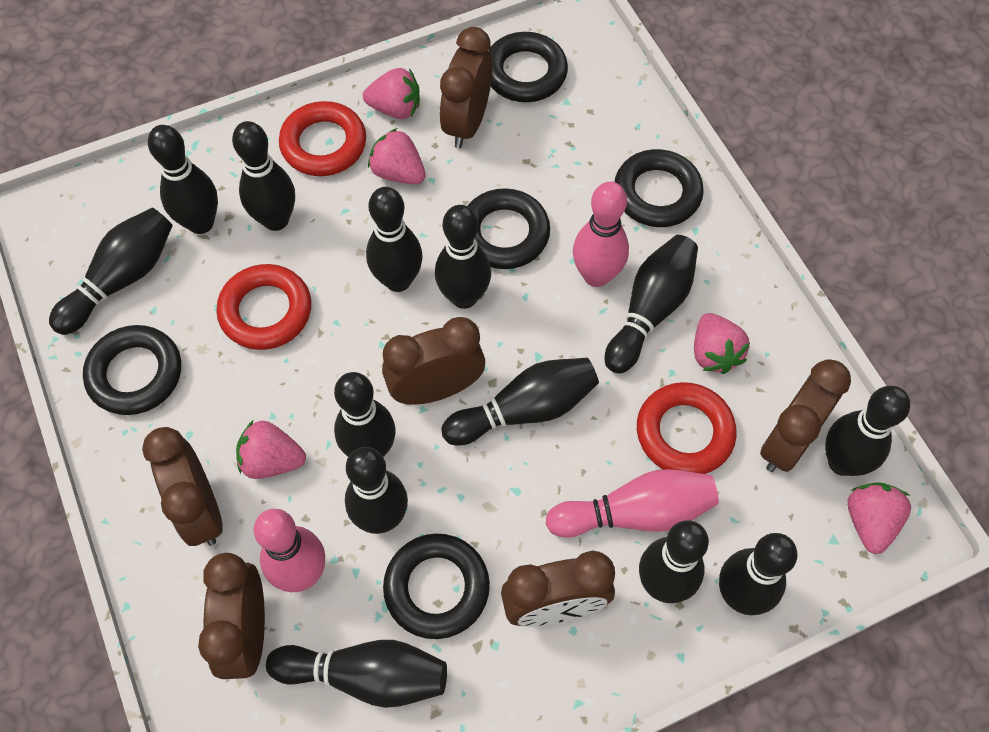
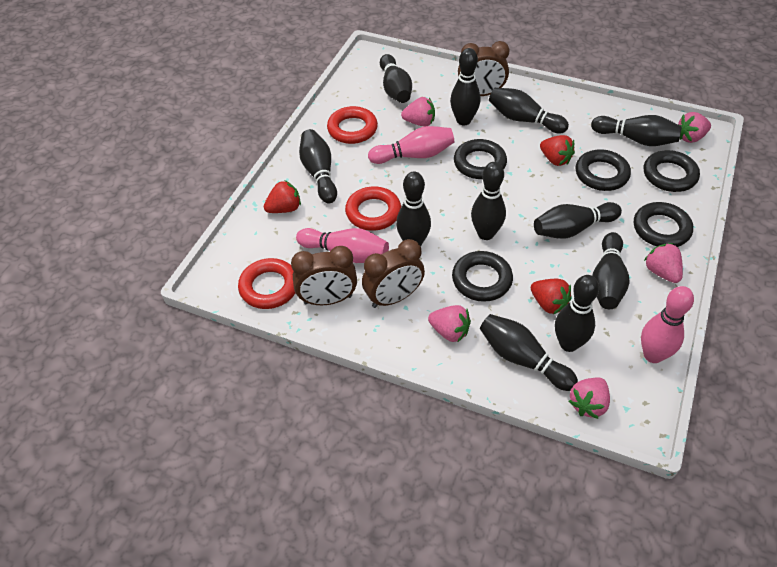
black bowling pin: [49,208,173,335] [148,125,218,234] [232,121,295,231] [266,640,447,708] [334,372,396,457] [345,447,408,534] [366,187,423,292] [435,205,491,309] [441,358,599,446] [605,235,698,374] [639,520,709,603] [719,533,797,615] [825,386,910,476] = 13 -> [299,129,337,203] [380,54,412,103] [396,172,431,247] [450,48,480,125] [471,162,506,240] [480,314,578,391] [489,88,569,133] [534,202,622,239] [555,275,599,352] [591,115,682,146] [592,232,629,309] = 11
brown clock: [142,427,223,546] [198,553,265,679] [382,317,485,405] [440,27,493,148] [501,551,615,627] [760,359,851,472] = 6 -> [291,246,357,305] [362,239,425,308] [458,41,509,96] = 3
red strawberry: none = 0 -> [264,180,301,213] [531,279,572,314] [540,135,575,166] = 3

